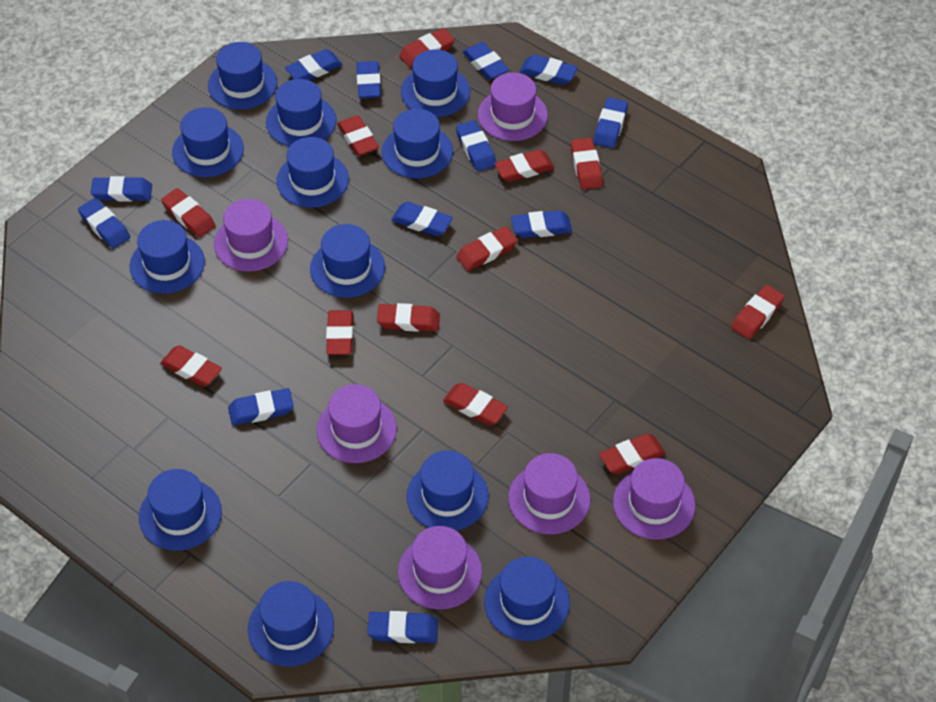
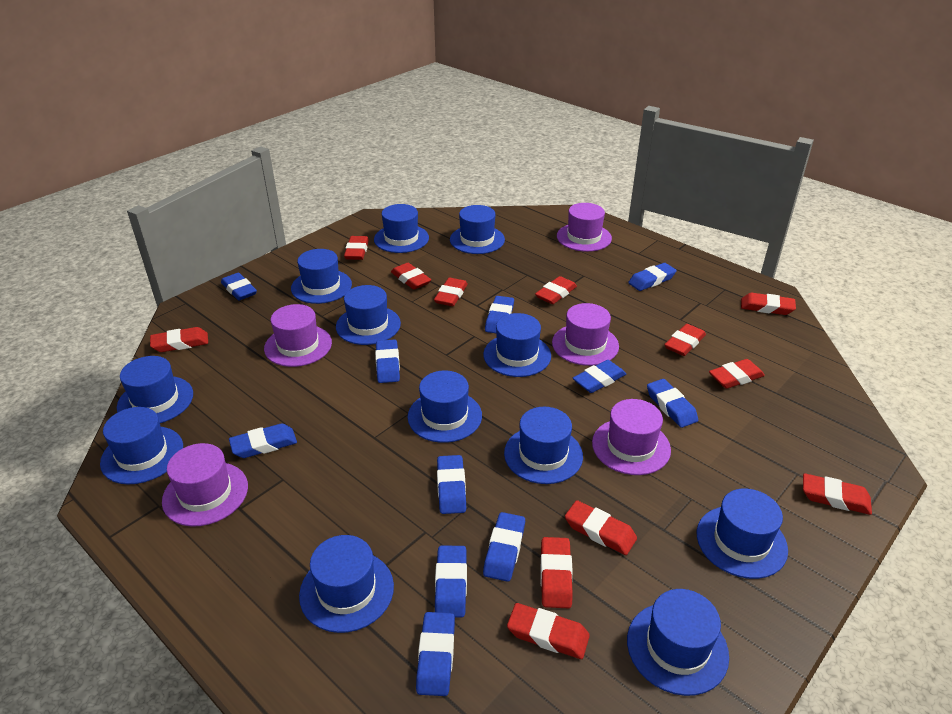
blue eraser: [78,198,130,249] [91,176,152,202] [228,388,294,426] [285,49,343,80] [357,61,381,98] [367,611,438,643] [391,202,453,236] [456,120,496,171] [463,42,509,80] [511,210,572,238] [519,55,578,85] [593,98,628,148] = 12 -> [221,273,257,301] [229,423,297,458] [375,339,400,383] [416,612,455,696] [435,546,467,618] [437,455,466,514] [483,512,525,582] [485,296,514,333] [573,360,626,393] [628,263,677,291] [647,379,698,428] = 11
purple hat: [214,199,288,271] [317,384,397,463] [398,526,482,610] [478,72,548,141] [508,453,590,534] [613,458,695,540] = 6 -> [162,443,248,527] [264,304,332,367] [552,303,619,366] [557,203,612,252] [592,399,671,475] = 5

